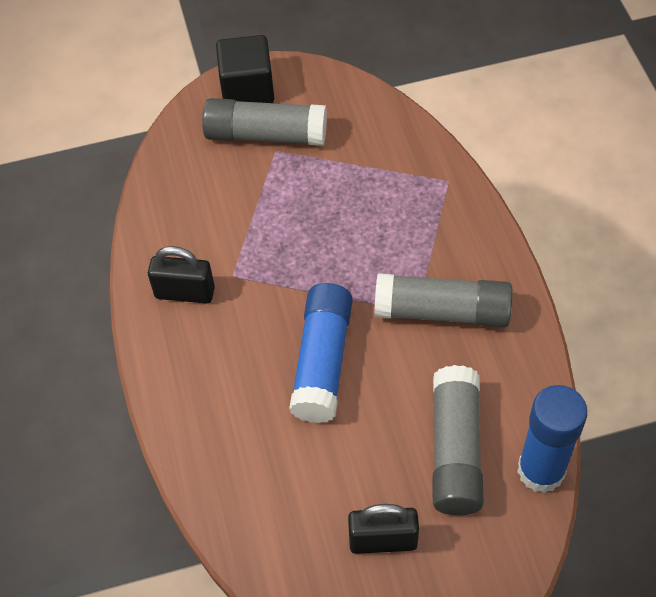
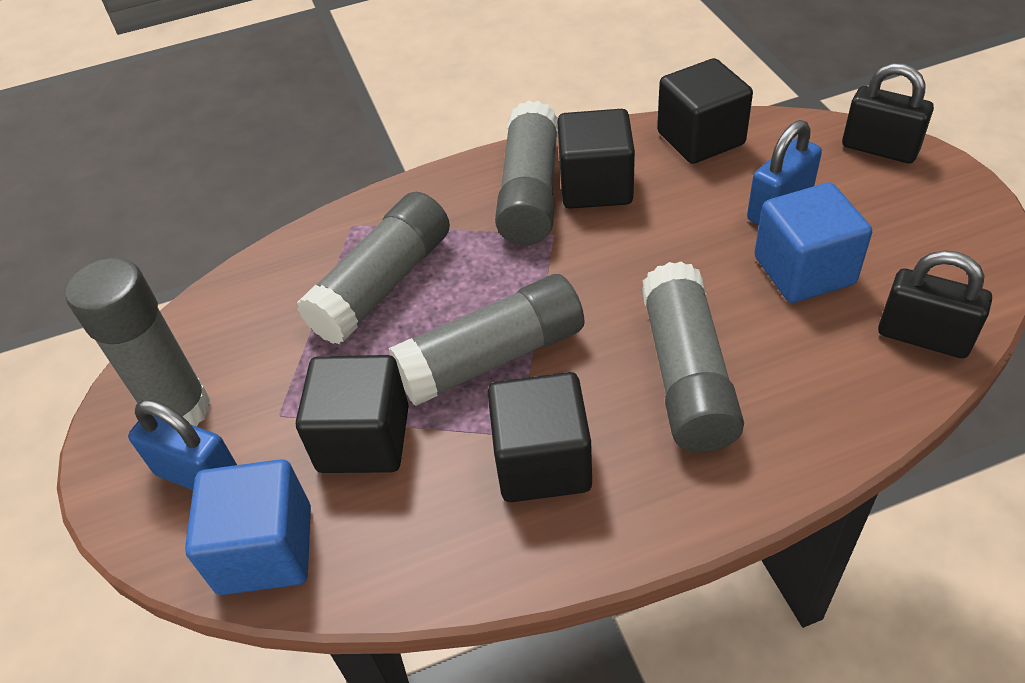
black cube: [216,35,274,103] = 1 -> [296,355,409,473] [487,372,592,502] [557,109,635,209] [657,58,753,164] = 4
blue cube: none = 0 -> [185,459,311,595] [754,183,872,303] = 2
blue glue stick: [289,283,353,423] [517,385,588,493] = 2 -> none = 0
blue padlock: none = 0 -> [128,400,237,490] [747,120,822,225] = 2
grey glue stick: [202,98,327,146] [374,273,512,327] [433,365,484,515] = 3 -> [66,257,211,427] [297,192,450,345] [389,274,584,406] [495,100,558,245] [641,261,744,453] = 5

